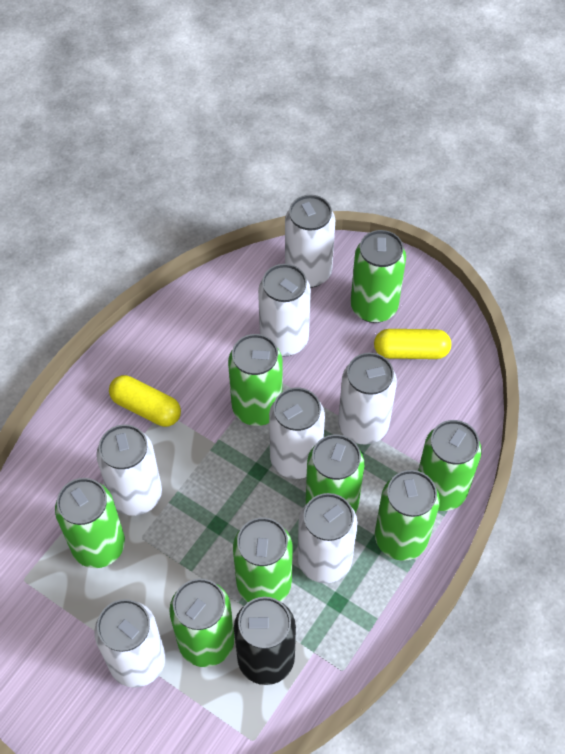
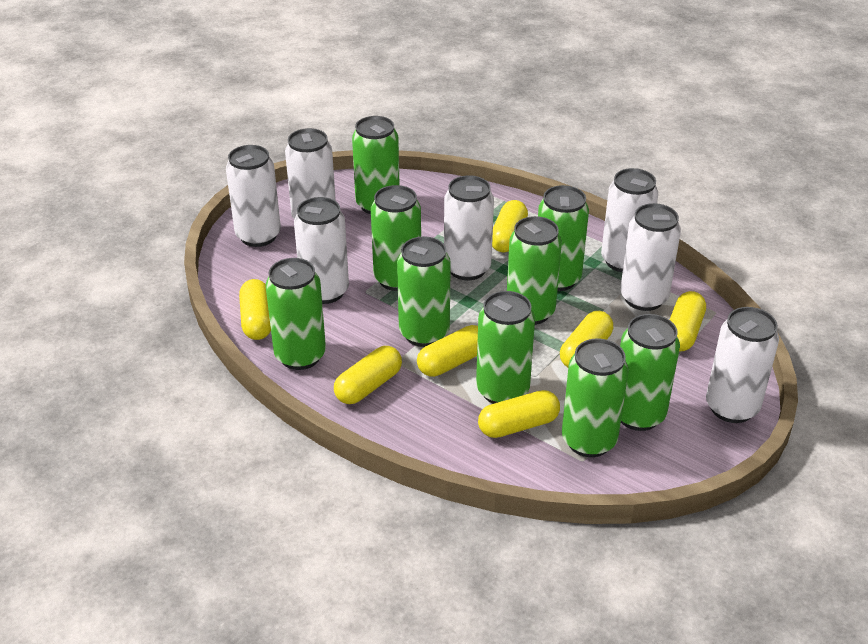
black can: [234,597,296,685] = 1 -> none = 0
green can: [55,478,125,568] [169,578,235,667] [228,334,283,426] [233,517,293,602] [306,434,364,514] [351,230,406,323] [375,470,440,561] [418,420,482,511] = 8 -> [266,258,326,370] [352,116,400,214] [371,185,421,291] [397,236,451,347] [476,291,535,404] [507,216,562,325] [538,185,589,291] [562,339,629,457] [620,314,680,431] = 9
yellow capsule: [109,375,181,427] [374,329,451,359] = 2 -> [239,279,271,340] [334,346,402,404] [417,325,478,377] [478,390,560,438] [492,200,528,252] [560,311,613,367] [670,291,706,352] = 7

